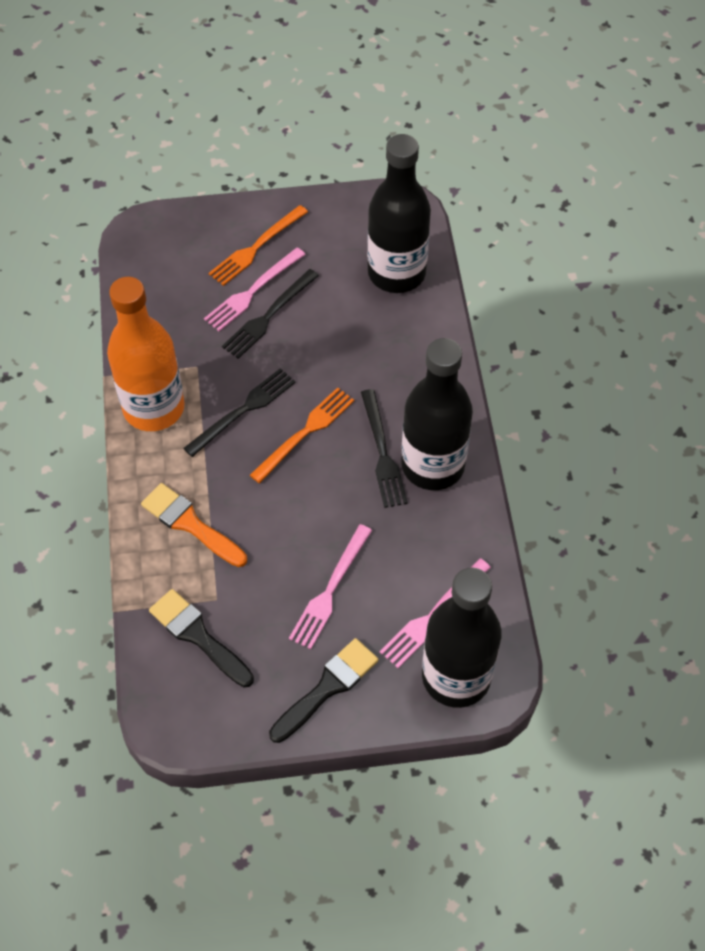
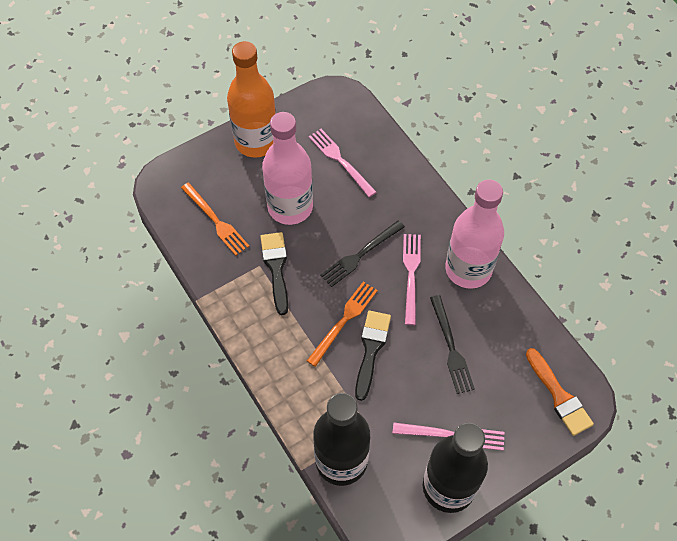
black bottle: [367,134,431,293] [401,338,473,490] [422,568,502,708] = 3 -> [313,393,370,486] [423,423,488,513] = 2
black fork: [183,368,296,457] [222,269,319,359] [361,389,408,508] = 3 -> [320,220,405,287] [430,295,475,394] = 2
pink bottle: none = 0 -> [262,112,313,225] [445,179,504,289] = 2

